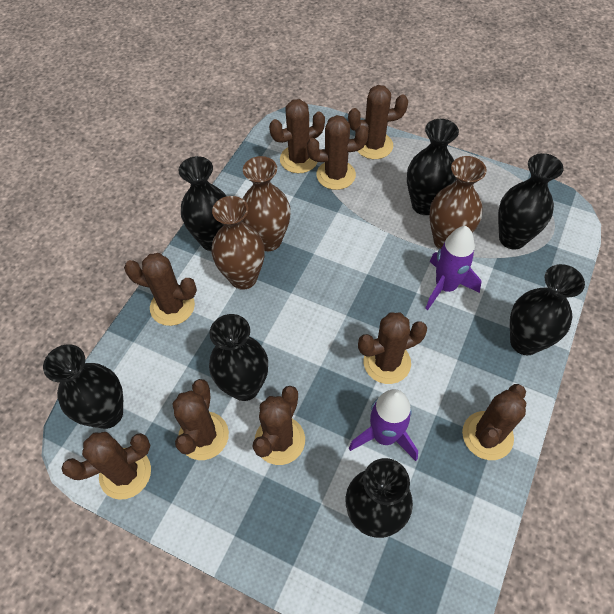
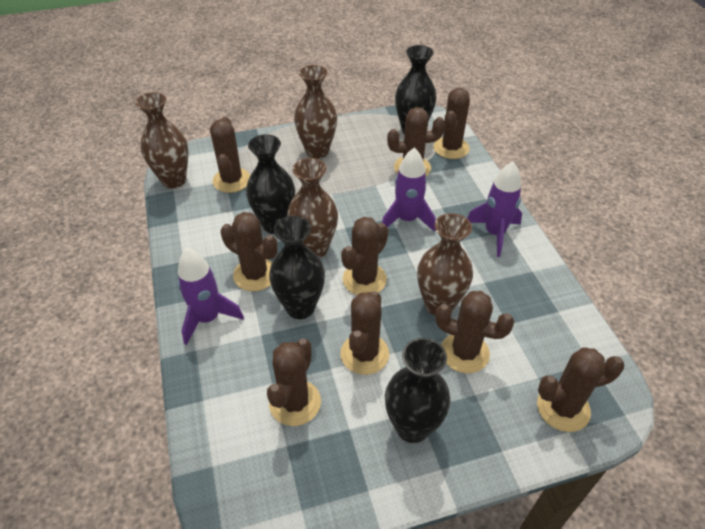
black vase: [43,344,123,429] [178,156,227,251] [209,314,268,401] [346,458,413,538] [407,119,459,215] [498,153,564,250] [510,264,585,355] = 7 -> [246,134,295,234] [269,216,325,319] [385,338,451,443] [395,45,437,134] = 4
brown vase: [212,196,265,290] [242,156,291,251] [429,156,487,249] = 3 -> [135,92,188,189] [287,158,338,258] [294,65,337,159] [417,213,473,316] = 4
purple rocket: [349,389,418,461] [425,226,481,310] = 2 -> [178,248,244,345] [382,148,436,232] [467,162,522,257] = 3

